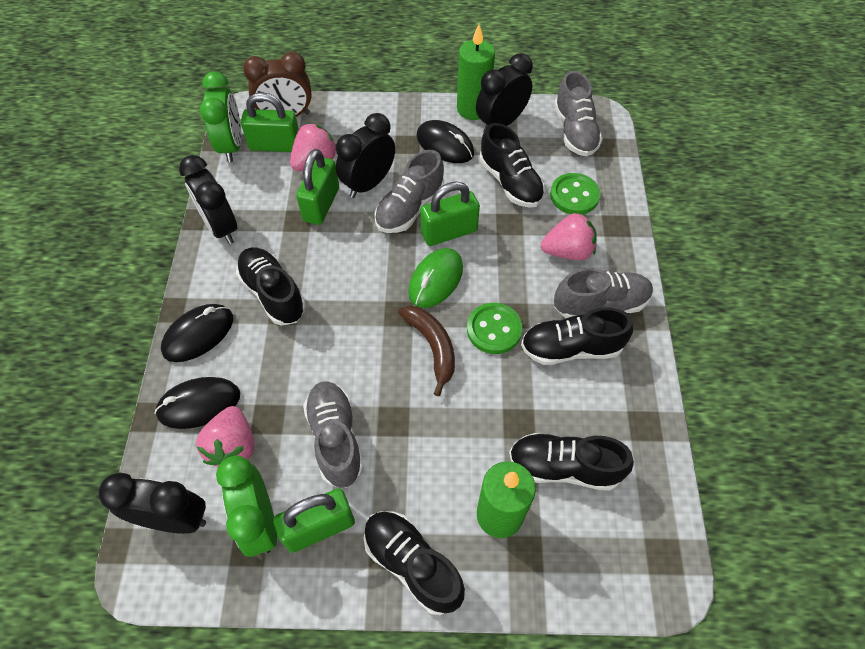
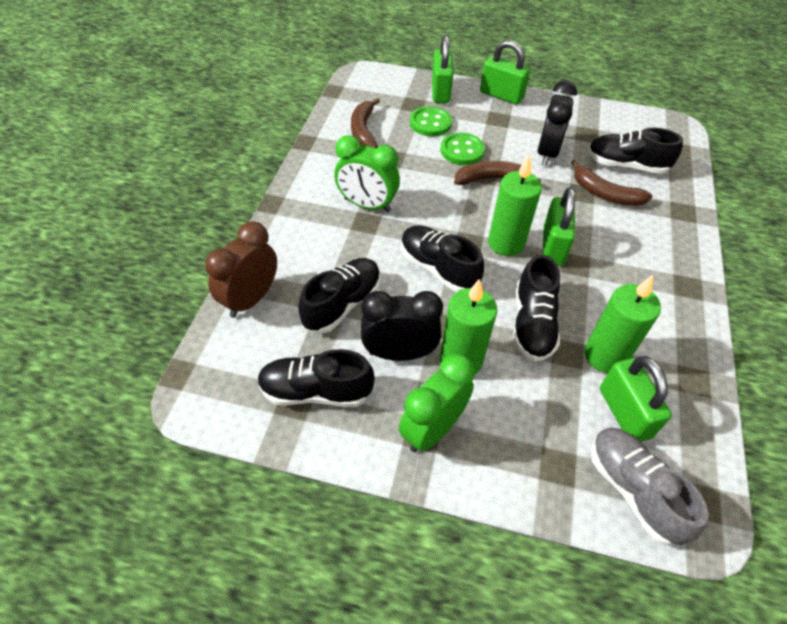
black clock: [98,472,206,534] [179,155,237,244] [336,113,395,198] [476,53,533,133] = 4 -> [361,291,443,361] [537,80,577,166] = 2
black mouse: [155,377,240,429] [161,304,233,362] [416,120,474,163] = 3 -> none = 0
brown banana: [398,305,455,397] = 1 -> [351,98,380,148] [454,161,541,185] [571,160,652,206] = 3
green candle: [457,24,495,120] [477,461,536,538] = 2 -> [440,279,497,374] [488,156,542,256] [585,275,661,373] = 3
green mouse: [408,248,463,308] = 1 -> none = 0
grey shoe: [303,381,364,488] [375,150,444,233] [554,71,603,157] [554,268,653,318] = 4 -> [591,427,708,545] = 1
pink strawberry: [196,406,254,467] [290,123,336,171] [541,213,597,260] = 3 -> none = 0

